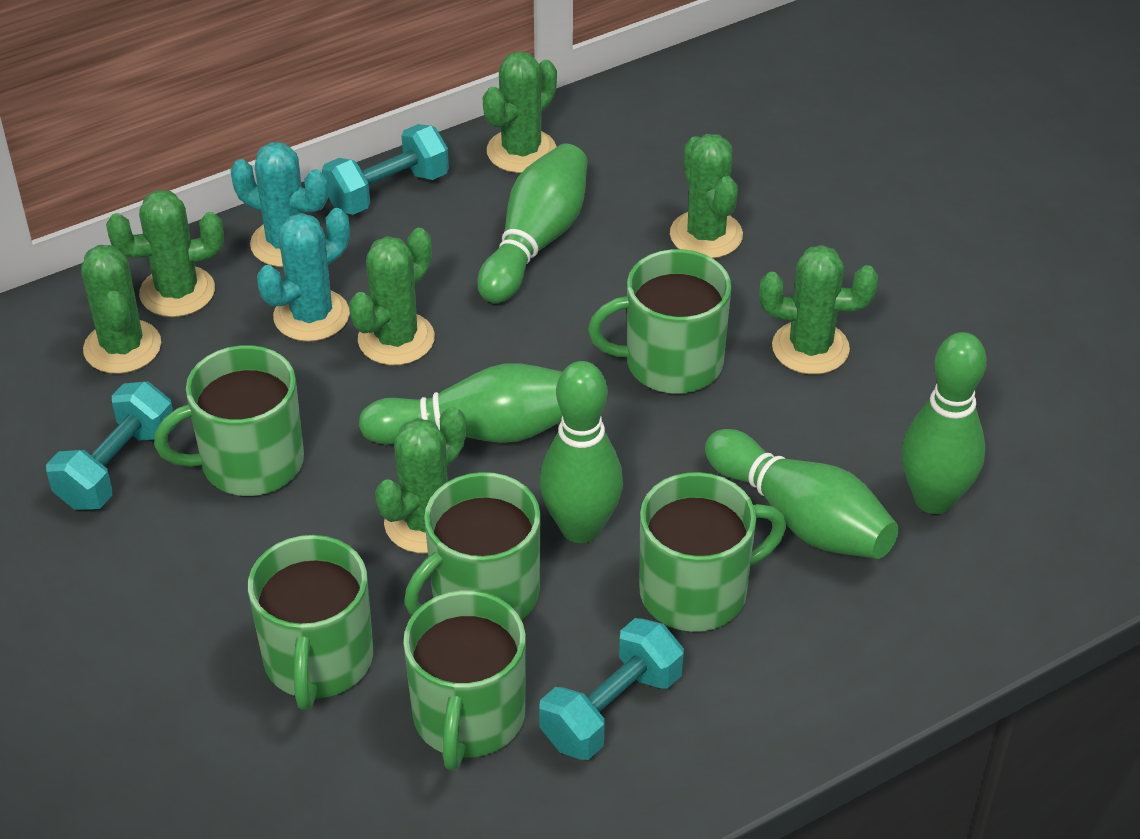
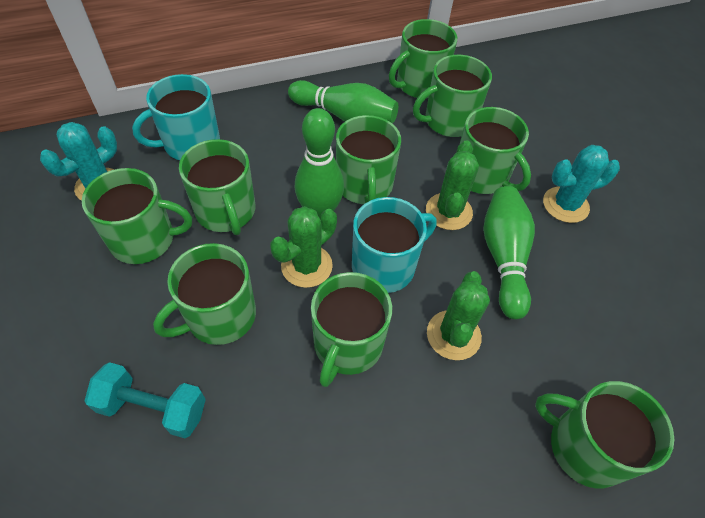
green bowling pin: [359,363,562,445] [477,143,587,303] [540,361,623,543] [705,429,899,559] [901,332,987,514] = 5 -> [288,80,398,123] [295,108,344,220] [483,186,535,319] = 3
green cactus: [81,245,161,374] [106,190,224,317] [349,228,435,365] [375,407,466,553] [483,51,557,173] [670,134,743,258] [759,245,878,375] = 7 -> [270,206,337,288] [426,140,479,230] [427,271,490,360] = 3
green mug: [154,345,304,496] [248,535,373,710] [403,590,526,770] [404,472,541,620] [588,249,731,393] [639,472,786,632] = 6 -> [82,168,192,264] [153,243,256,345] [179,139,255,235] [311,272,392,387] [336,115,401,204] [389,19,457,99] [413,55,492,137] [460,107,531,194] [535,381,674,489] = 9
turquoise dumbbell: [46,382,175,510] [322,124,449,215] [539,618,684,760] = 3 -> [85,362,206,438] = 1
turquoise mug: none = 0 -> [132,74,220,160] [352,197,436,293] = 2

